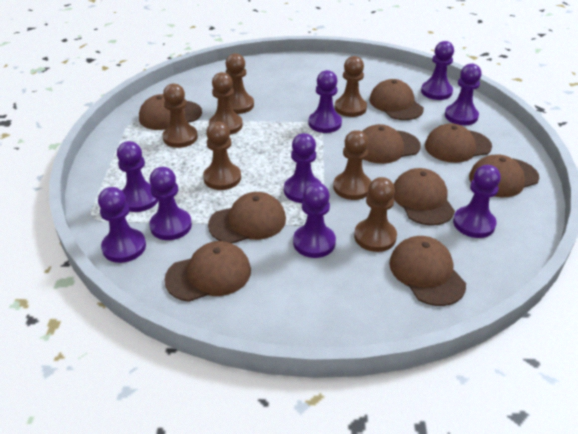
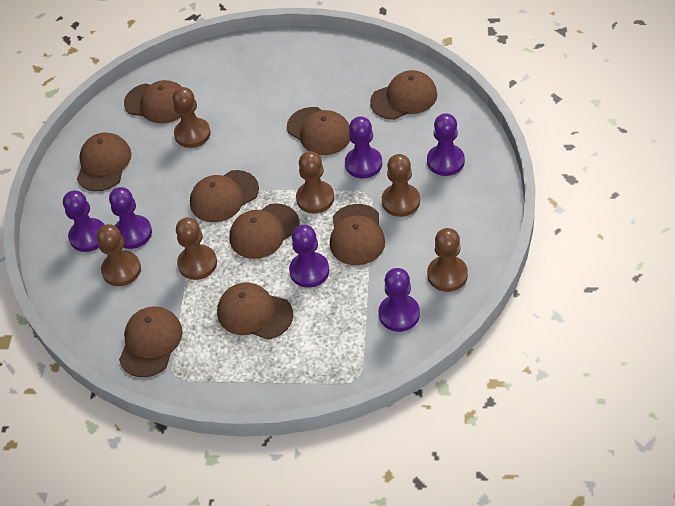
brown pawn: [162,83,198,148] [203,122,241,190] [209,72,243,135] [226,53,254,114] [333,130,372,200] [335,56,367,117] [354,177,397,252] = 7 -> [97,224,141,286] [172,87,211,148] [176,218,217,280] [296,151,334,213] [382,154,420,217] [427,228,468,292] = 6
purple pawn: [98,187,146,263] [117,141,158,212] [149,167,192,240] [284,133,322,203] [293,183,336,258] [309,70,342,133] [421,41,454,100] [445,63,481,125] [453,165,501,238] = 9 -> [63,190,104,252] [109,187,152,249] [289,225,329,288] [345,116,382,178] [379,268,420,332] [427,113,465,176] = 6

